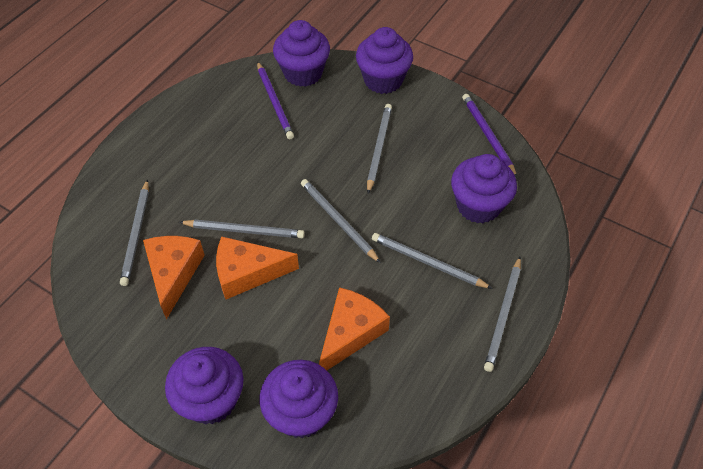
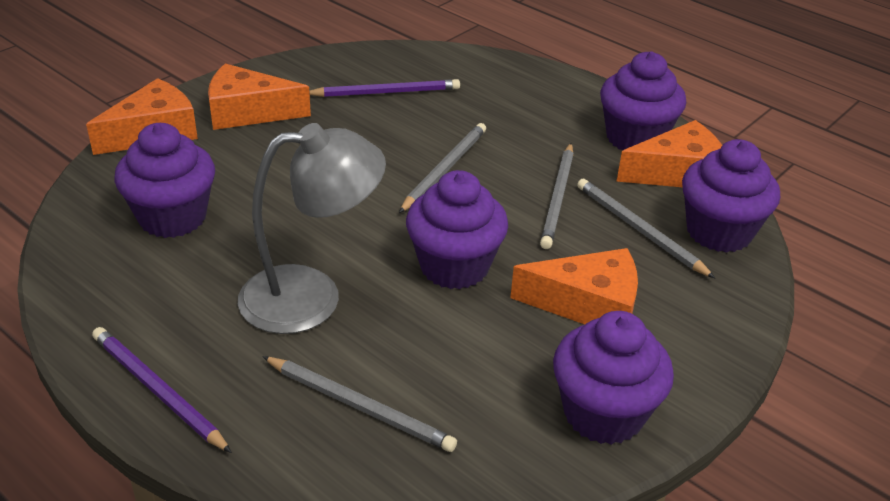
grey lamp: none = 0 -> [238,123,386,334] = 1
grey pencil: [120,179,149,286] [179,220,305,238] [301,179,381,263] [367,104,392,194] [372,233,493,289] [484,257,521,372] = 6 -> [263,356,457,452] [399,123,486,213] [540,143,574,249] [577,179,715,278] = 4
orange cheese: [143,236,205,320] [216,236,299,299] [319,287,390,370] = 3 -> [86,78,198,155] [208,63,311,130] [510,248,638,324] [616,120,722,187] = 4

